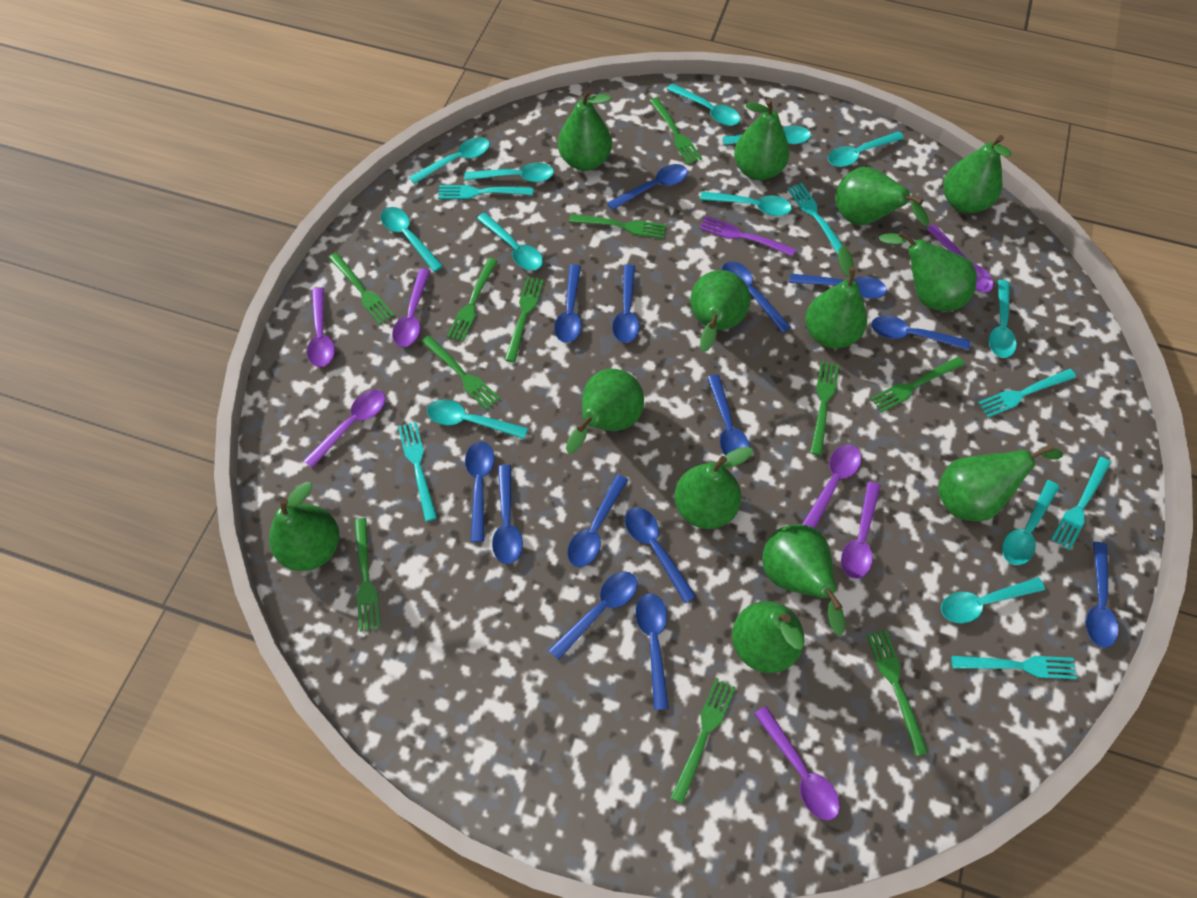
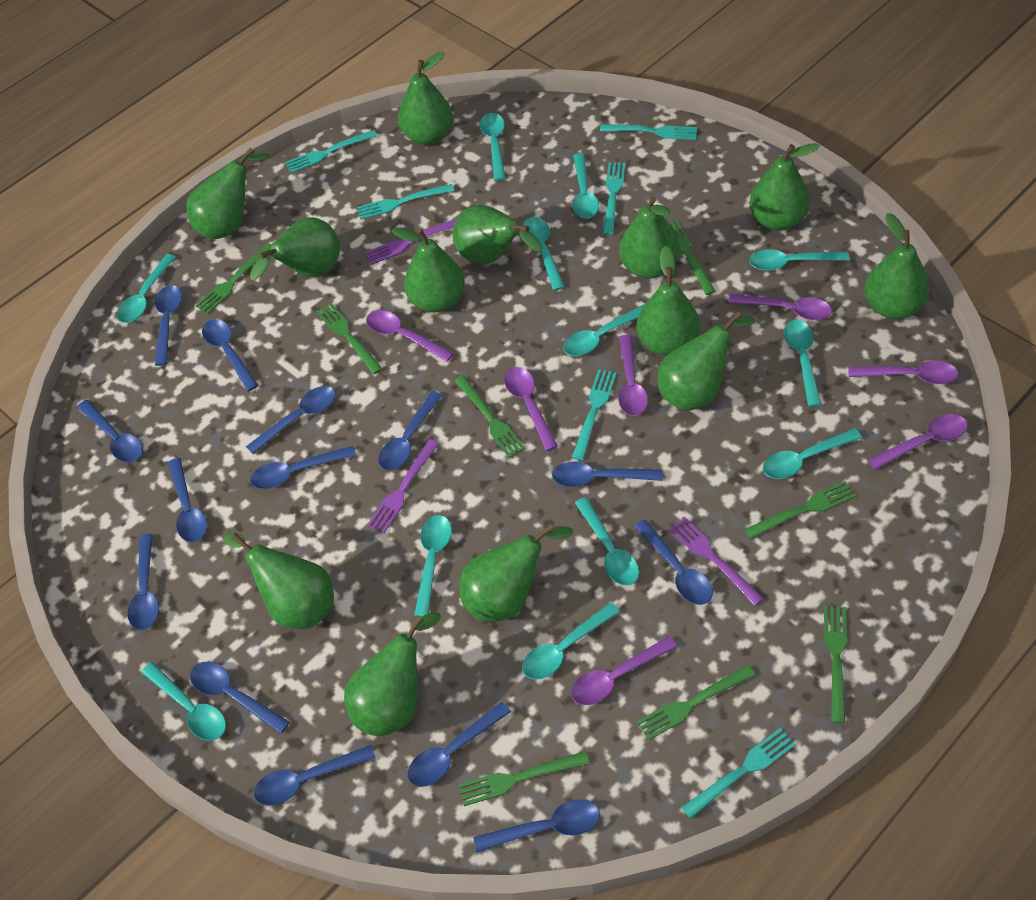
green fork: [329,253,395,325] [354,518,381,632] [421,335,500,410] [447,258,498,342] [505,277,544,362] [569,214,666,239] [650,97,702,164] [670,678,736,804] [810,361,839,456] [867,630,928,756] [870,357,965,413] = 11 -> [195,243,272,314] [316,303,383,374] [455,376,525,458] [458,751,590,806] [637,665,755,740] [670,220,716,295] [744,481,856,539] [824,606,847,723] = 8
purple fork: [700,216,796,257] = 1 -> [365,218,457,265] [367,439,439,533] [669,517,764,606] = 3

